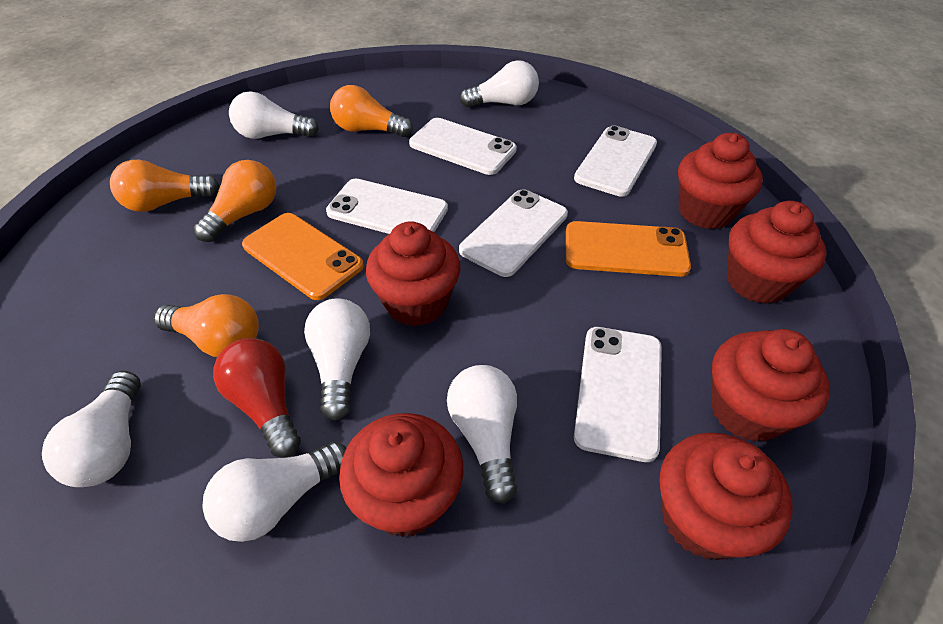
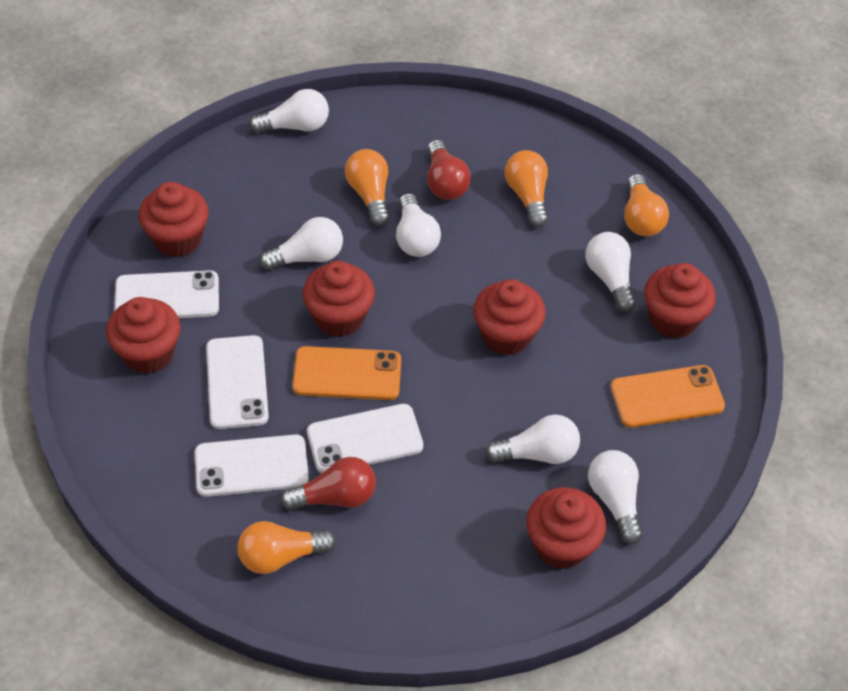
red light bulb: [213,338,301,458] = 1 -> [280,457,376,510] [427,140,471,200] = 2
white phone: [326,179,448,234] [409,118,517,175] [459,189,568,277] [574,126,657,197] [574,327,662,462] = 5 -> [114,270,219,318] [195,435,309,497] [206,335,269,429] [307,404,423,473] = 4

